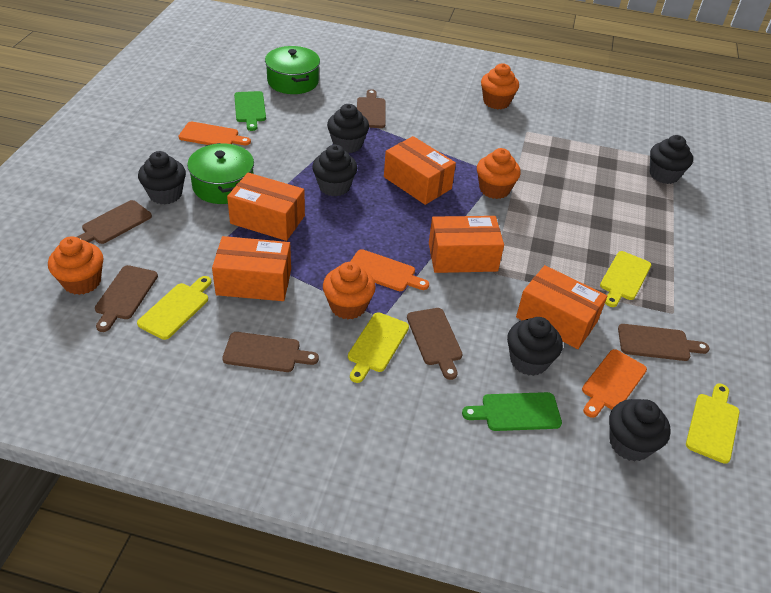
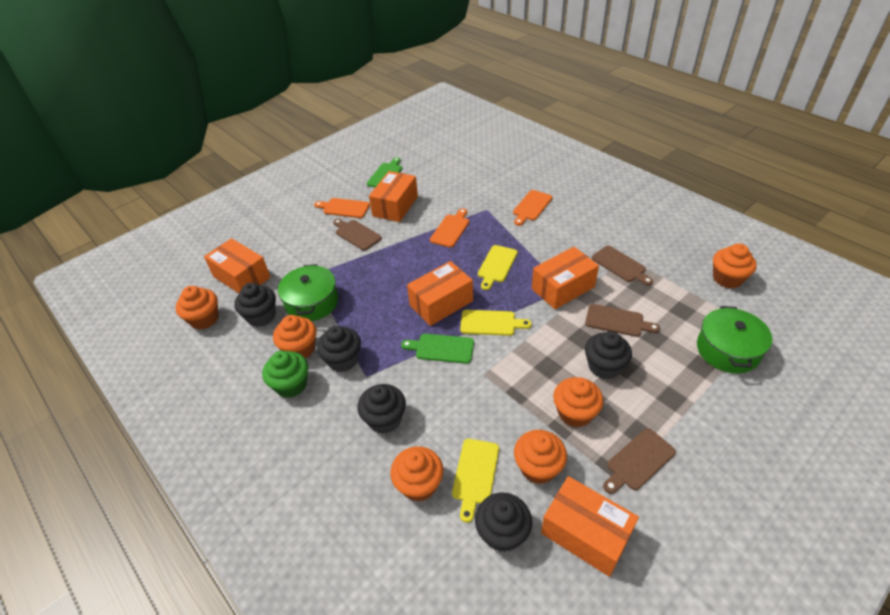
black cupcake: [138,151,186,204] [312,145,357,197] [327,104,369,153] [507,317,563,376] [609,399,670,462] [650,135,693,184] = 6 -> [234,283,276,327] [317,325,361,372] [358,384,406,434] [475,493,532,552] [585,331,632,379] = 5
brown cutting board: [77,200,152,244] [95,265,158,332] [222,332,319,372] [357,89,385,128] [407,308,463,380] [618,324,709,361] = 6 -> [333,219,382,251] [585,304,660,337] [592,246,653,286] [603,428,676,494] = 4
green cupcake: none = 0 -> [262,351,308,398] = 1
orange cupcake: [48,236,104,295] [323,262,376,319] [477,148,521,199] [481,63,519,109] = 4 -> [175,286,219,330] [273,315,316,359] [390,446,443,501] [514,430,567,484] [553,377,603,428] [713,244,757,289] = 6
yellow cutting board: [137,276,211,340] [348,312,409,383] [600,251,651,307] [686,384,740,464] = 4 -> [452,439,499,523] [460,310,532,336] [478,245,518,290] = 3

